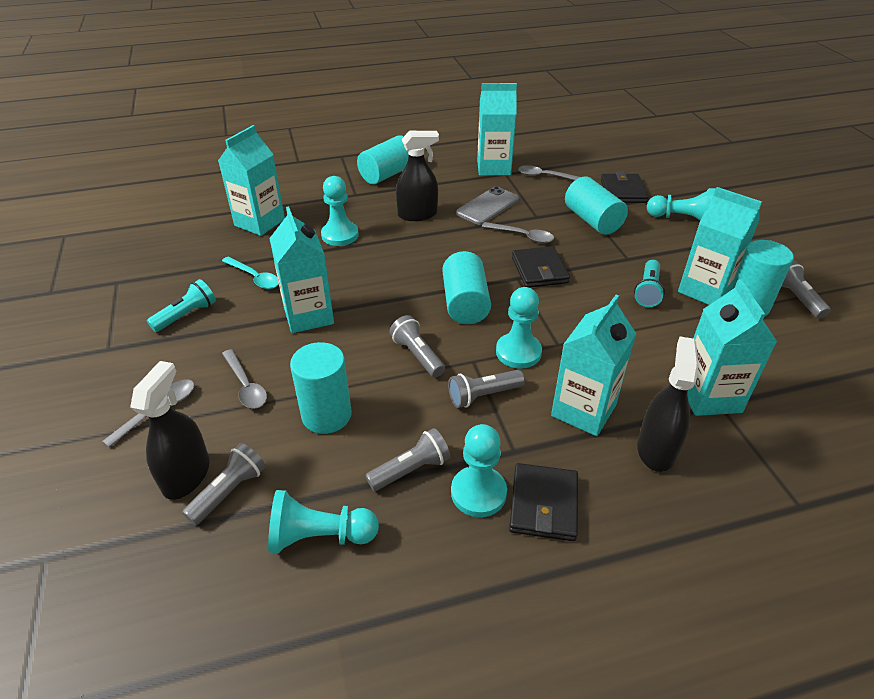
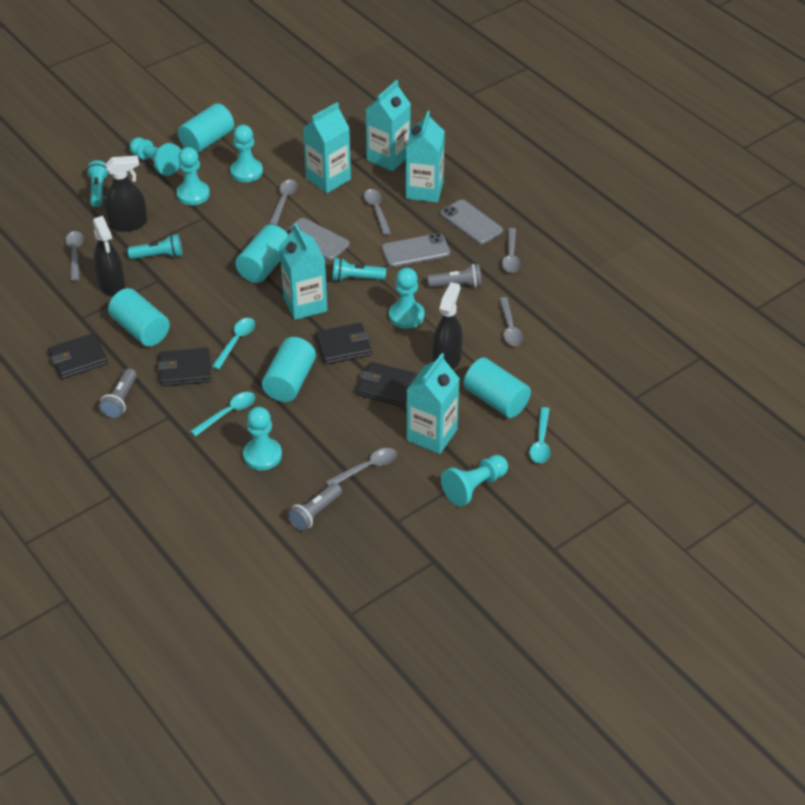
black wallet: [509,463,578,541] [512,246,570,288] [601,172,648,203] = 3 -> [48,333,108,379] [158,348,211,386] [315,323,372,364] [356,362,417,407] = 4
grey flashlight: [182,443,266,525] [365,428,450,491] [389,315,445,377] [448,370,525,408] [781,261,831,319] = 5 -> [99,369,137,418] [288,483,342,531] [428,264,482,288] = 3
grey phone: [456,186,519,225] = 1 -> [285,218,350,260] [382,233,450,267] [440,199,503,244] = 3
grey spoon: [102,379,195,447] [222,349,267,409] [482,222,554,243] [518,165,580,180] = 4 -> [65,231,84,281] [269,180,298,225] [325,448,397,486] [364,189,391,235] [499,297,523,346] [502,228,520,273] = 6
turquoise carton: [218,125,285,236] [269,207,334,333] [477,83,517,176] [551,295,636,436] [678,187,762,305] [687,279,777,416] = 6 -> [279,223,328,320] [303,102,351,193] [365,80,411,171] [406,111,445,203] [407,353,460,454] = 5
turquoise flashlight: [147,279,216,332] [634,260,665,307] = 2 -> [86,160,109,207] [128,234,182,259] [333,258,386,281] = 3
turquoise pawn: [268,490,379,553] [321,176,359,246] [451,424,507,517] [496,287,542,369] [647,188,716,220] = 5 -> [129,138,181,176] [176,147,210,205] [230,125,263,182] [243,407,282,470] [389,268,424,329] [441,455,508,507] = 6
turquoise spoon: [222,256,279,289] = 1 -> [190,392,255,437] [212,318,255,370] [529,407,550,463] = 3

